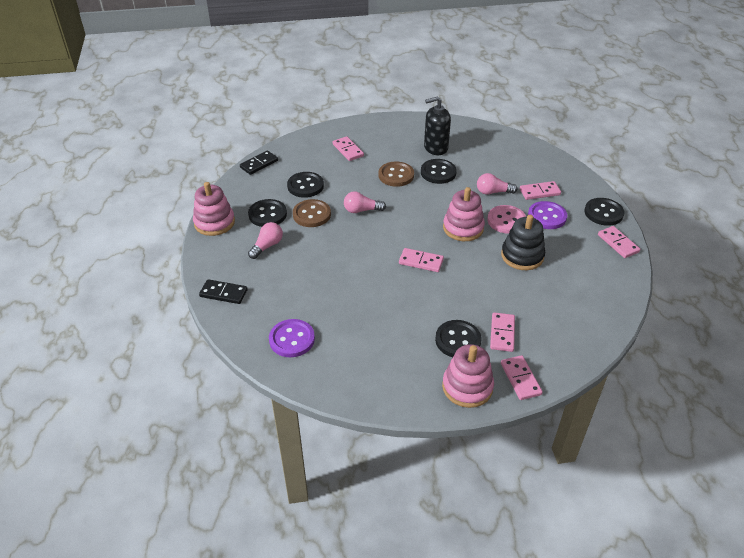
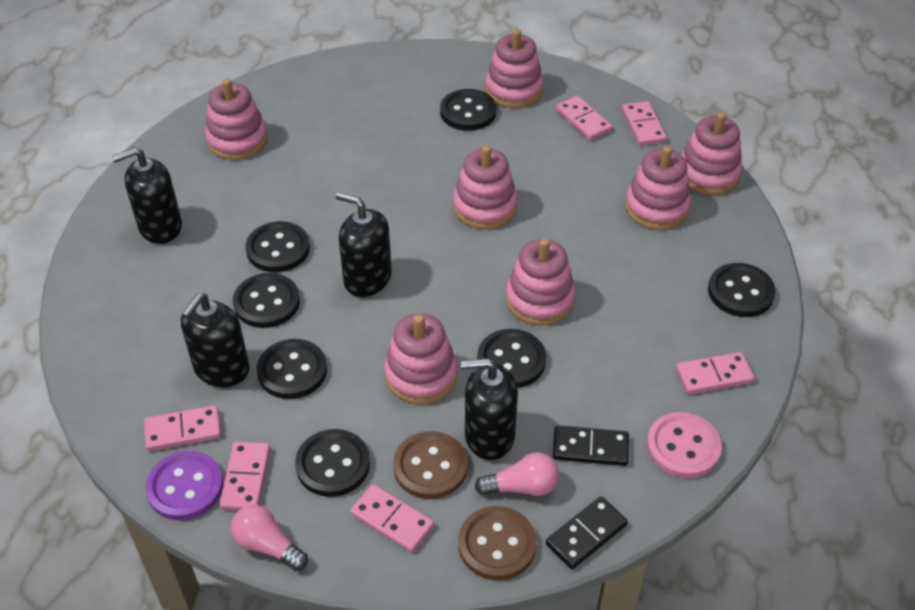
black button: [248,199,287,227] [287,172,324,198] [421,159,457,184] [435,320,482,357] [584,198,624,226] = 5 -> [233,273,300,328] [246,221,310,272] [257,339,327,399] [295,429,370,497] [440,89,496,131] [477,329,546,388] [708,263,776,317] = 7
black soap dispenser: [424,96,451,155] = 1 -> [112,147,182,244] [181,293,249,387] [336,192,392,297] [461,358,518,460] = 4
black stacking toy: [501,215,545,270] = 1 -> none = 0
pink light bulb: [248,222,283,259] [344,191,386,213] [477,173,518,195] = 3 -> [231,505,308,571] [475,452,559,496] = 2
pink stacking toy: [193,182,235,236] [442,344,494,408] [443,187,485,241] = 3 -> [205,79,268,160] [384,313,457,404] [453,145,517,229] [485,29,544,108] [506,238,575,325] [625,146,691,230] [681,112,742,195] = 7
purple button: [269,319,315,357] [528,201,567,229] = 2 -> [146,451,223,520] = 1

